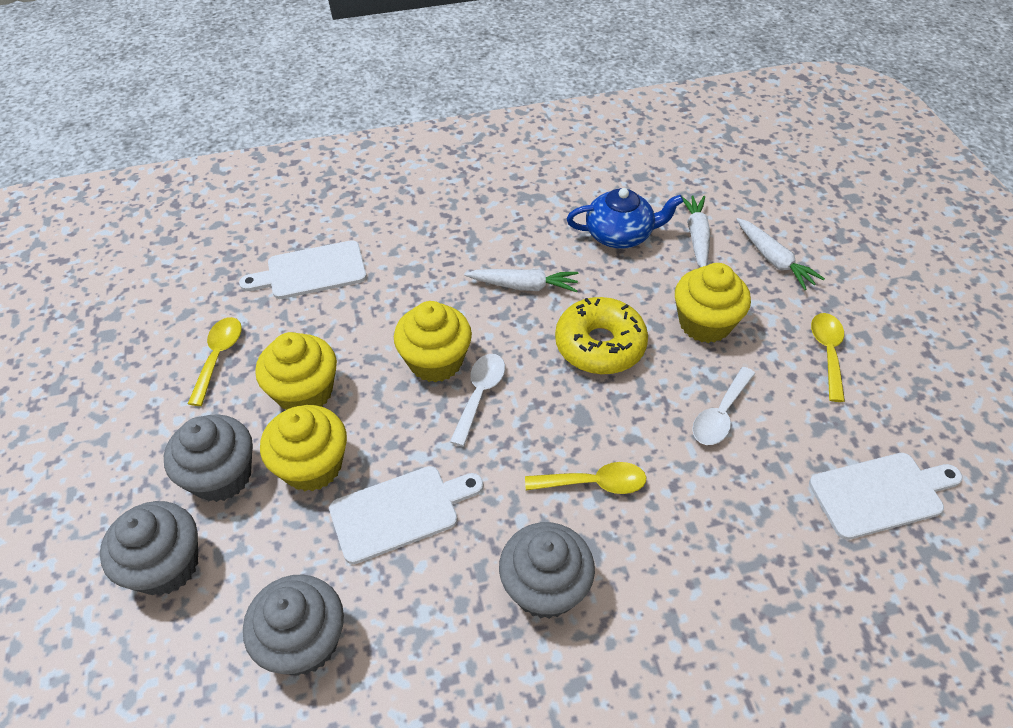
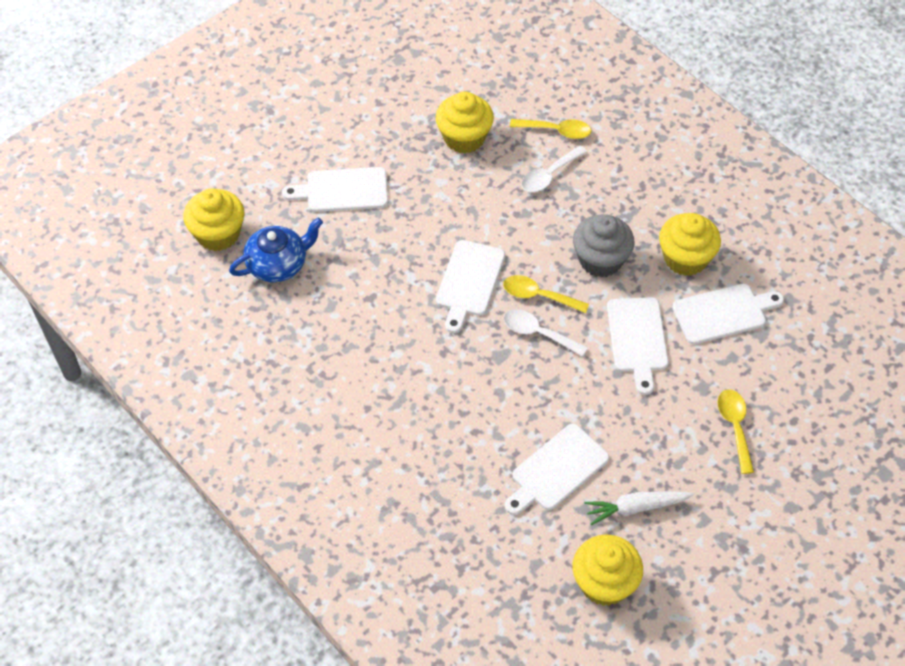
grey cupcake: [100,501,198,596] [164,414,253,502] [243,575,344,676] [499,522,595,619] = 4 -> [573,214,634,278] = 1
white carrot: [464,269,578,292] [682,196,711,267] [736,218,825,290] = 3 -> [584,491,694,525] = 1
white cutting board: [239,240,367,299] [329,466,483,564] [809,453,962,540] = 3 -> [282,167,388,212] [436,240,505,333] [505,424,609,515] [607,297,669,395] [672,284,784,344] = 5
yellow donut: [555,297,648,374] = 1 -> none = 0

